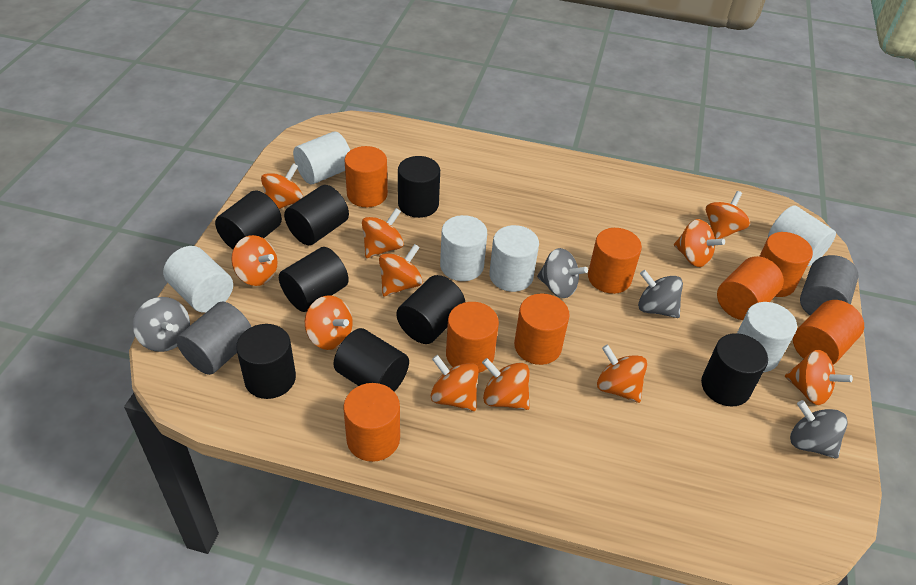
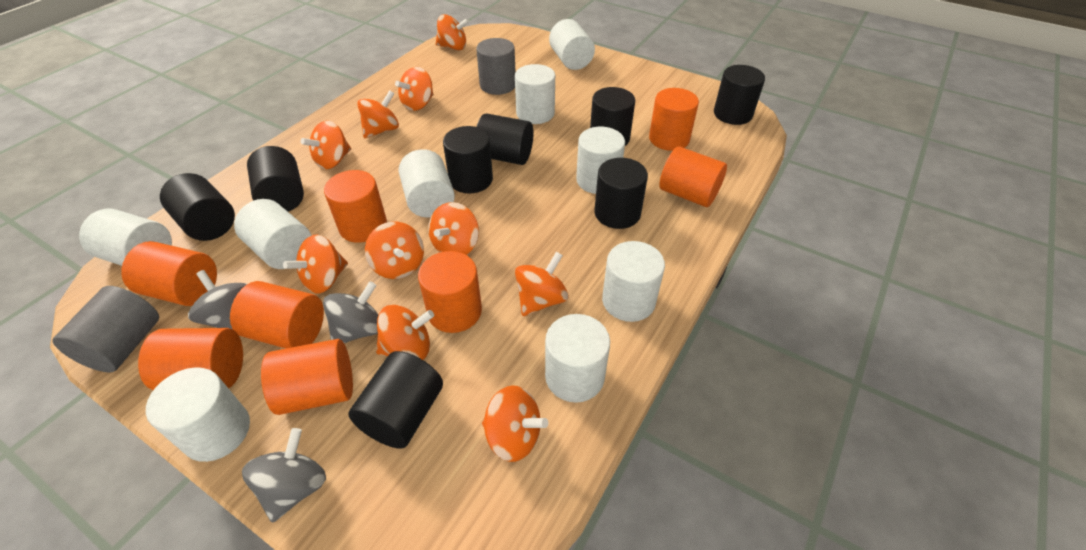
grey spinning top: [133,297,190,352] [537,248,588,298] [638,270,683,318] [790,400,848,459] = 4 -> [188,270,247,329] [242,428,326,523] [323,281,378,343] = 3
orange spinning top: [232,235,277,286] [261,163,303,209] [305,295,353,350] [362,208,404,258] [379,244,423,296] [431,355,479,411] [482,358,530,410] [597,345,647,403] [674,219,725,267] [706,191,750,239] [785,349,853,405] = 11 -> [283,235,348,293] [301,121,351,169] [357,90,399,138] [365,222,424,279] [376,305,434,360] [395,67,433,111] [428,202,479,255] [436,14,469,50] [482,385,548,462] [515,252,568,316] = 10
white cylinder: [163,246,233,313] [293,131,350,185] [440,215,487,281] [489,225,539,292] [737,302,797,372] [768,205,836,266] = 6 -> [79,208,172,266] [146,367,250,462] [234,199,312,269] [398,149,455,218] [515,64,555,124] [545,314,610,403] [549,19,595,70] [576,127,625,194] [602,241,665,322] = 9

